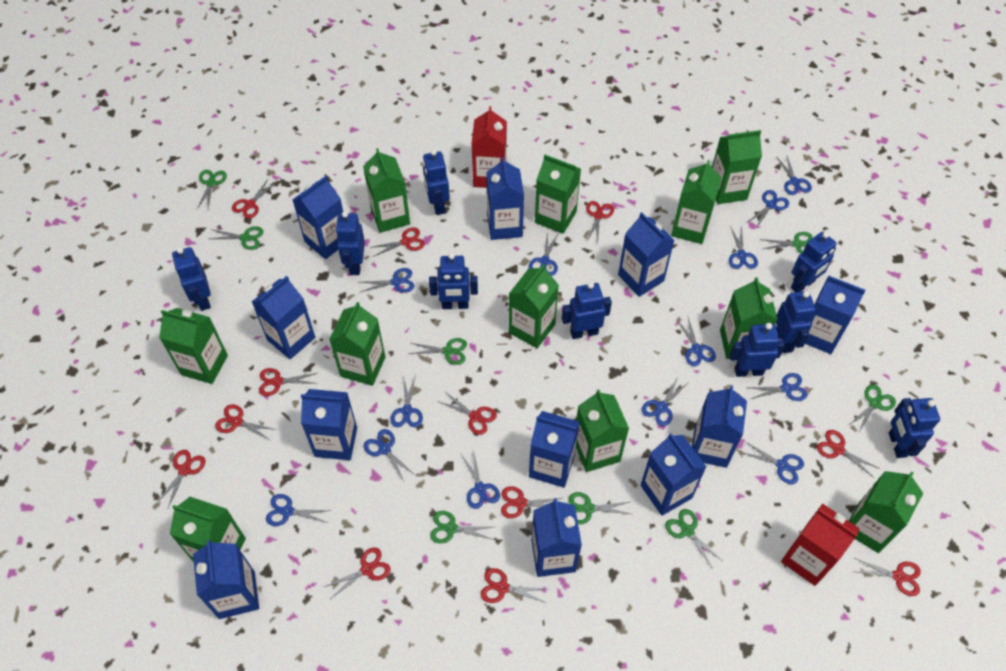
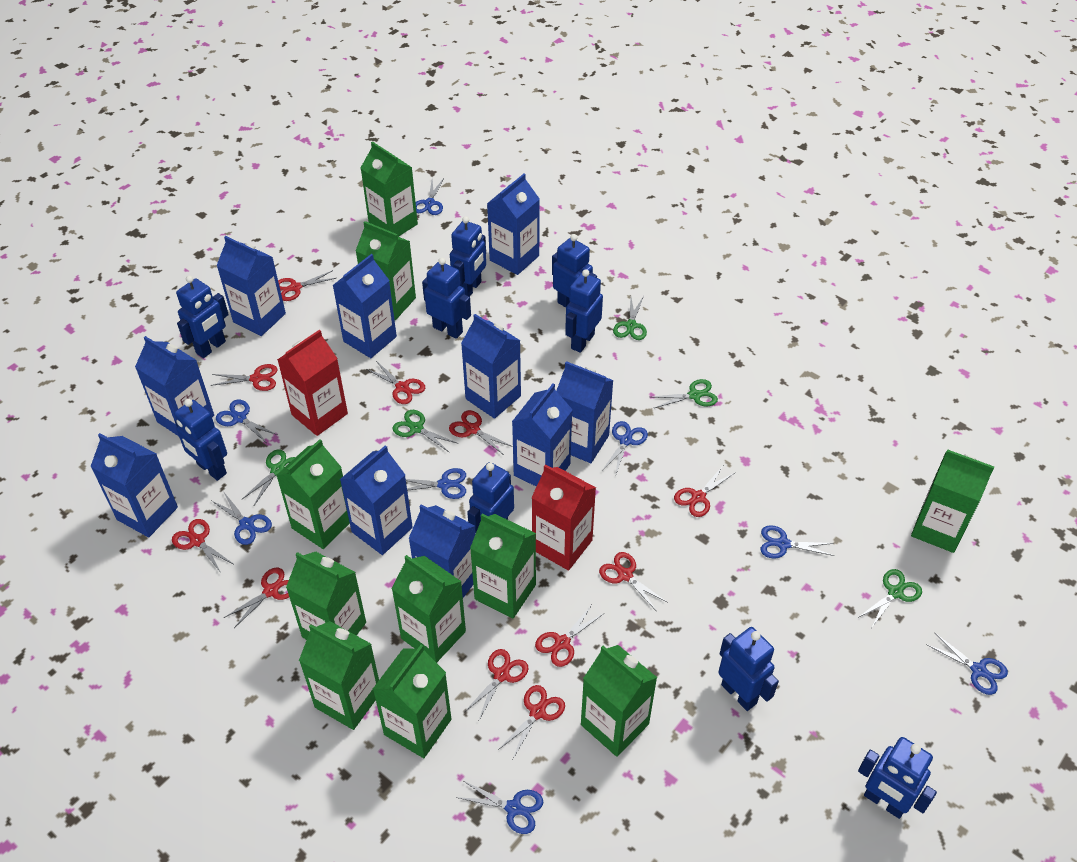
blue carton: [193,540,259,619] [252,276,315,359] [293,176,343,259] [301,389,357,460] [486,157,524,240] [529,411,580,488] [532,498,582,577] [618,212,675,297] [641,433,706,516] [692,385,747,468] [805,276,865,354] = 11 -> [90,433,178,537] [135,336,214,436] [216,236,286,336] [333,254,397,358] [340,445,413,555] [408,504,476,598] [461,314,521,419] [487,174,539,275] [512,384,573,487] [556,361,614,463] = 10
blue scissors: [266,494,332,526] [359,268,414,293] [364,429,415,483] [391,375,423,427] [461,450,500,509] [529,234,558,276] [641,377,689,426] [676,318,716,366] [729,226,758,269] [740,441,804,484] [746,190,789,228] [748,373,807,401] [777,156,812,195] = 13 -> [211,491,272,545] [216,400,277,443] [406,468,466,499] [416,178,444,215] [456,781,543,834] [601,421,648,476] [761,525,834,559] [926,633,1008,695] = 8
green carton: [159,308,228,384] [170,497,246,562] [329,302,385,386] [363,148,410,233] [509,264,559,348] [535,155,581,234] [576,389,629,472] [671,160,722,244] [712,130,762,204] [720,277,778,359] [849,471,923,553] = 11 -> [276,439,350,549] [286,552,366,640] [299,621,379,730] [356,221,416,320] [361,141,418,237] [373,645,451,758] [391,555,466,663] [470,514,536,618] [581,645,657,757] [911,450,994,553] = 10
green scissors: [197,170,227,209] [210,226,264,250] [409,338,467,365] [430,511,494,544] [568,492,630,524] [665,509,721,569] [760,232,813,254] [849,385,896,434] = 8 -> [241,449,295,505] [392,410,457,453] [613,296,647,340] [652,379,718,408] [859,569,922,627] = 5
red scissors: [156,450,206,508] [215,404,277,440] [232,179,277,219] [259,368,318,396] [324,548,390,598] [369,228,425,257] [438,392,497,435] [481,568,547,603] [501,486,562,518] [586,201,614,244] [817,430,880,478] [853,558,921,596] = 12 -> [172,519,235,573] [211,364,277,391] [224,567,289,628] [278,270,336,301] [366,361,425,404] [449,410,513,455] [465,649,529,722] [498,685,565,758] [535,606,604,667] [599,552,668,612] [674,466,734,517] = 11

